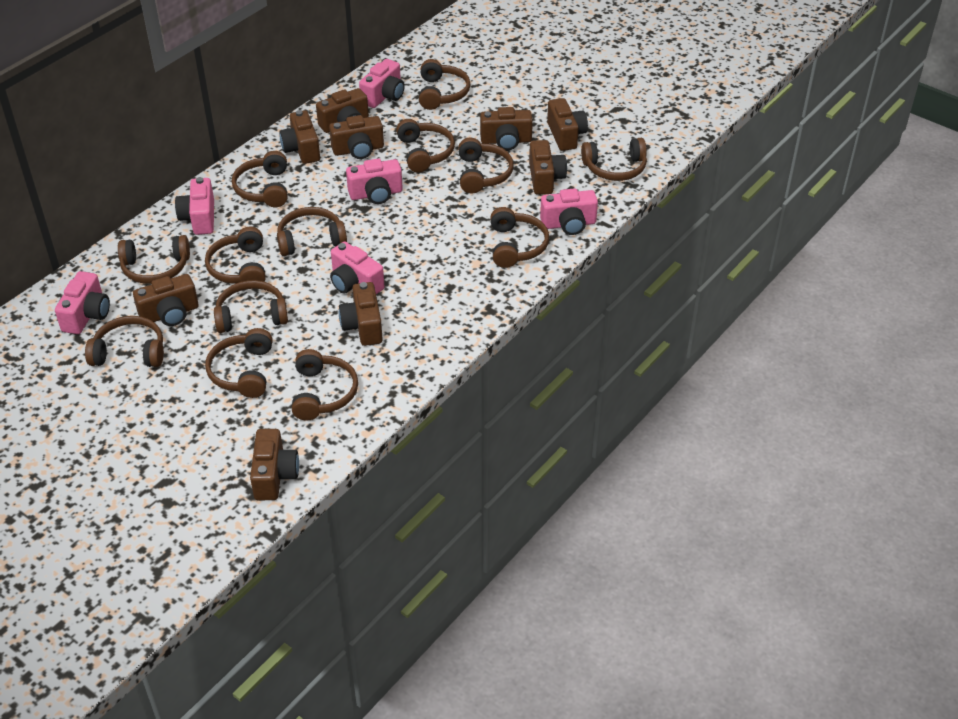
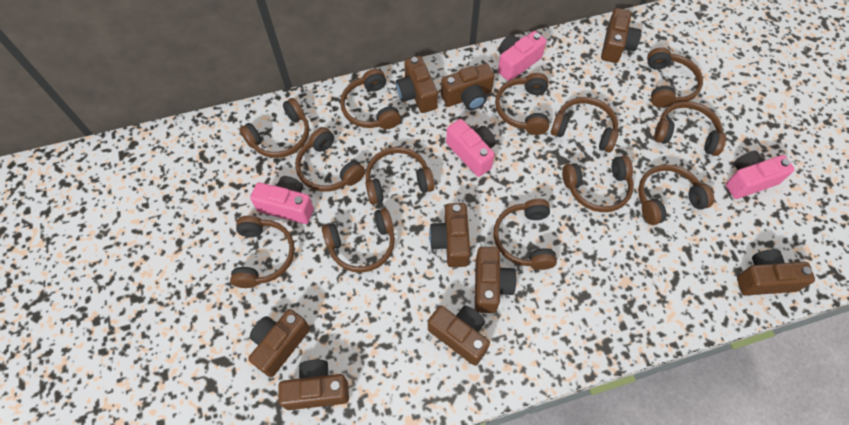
pink camera: [55,271,110,334] [175,177,214,235] [330,241,384,294] [346,159,403,204] [359,59,405,108] [540,188,598,235] = 6 -> [250,176,314,224] [446,119,496,177] [498,31,546,81] [726,150,795,199] = 4

